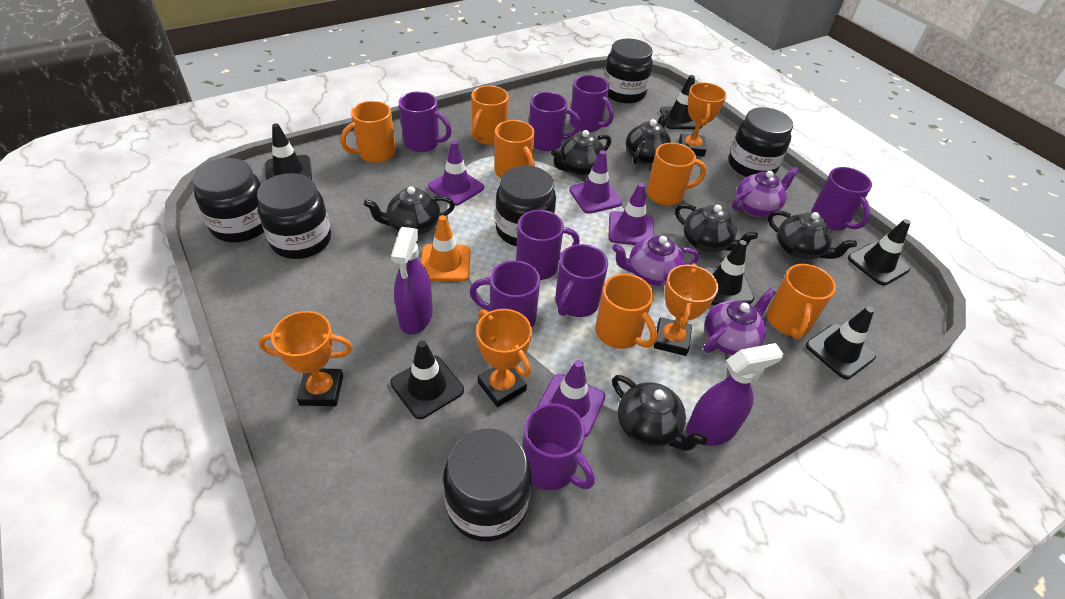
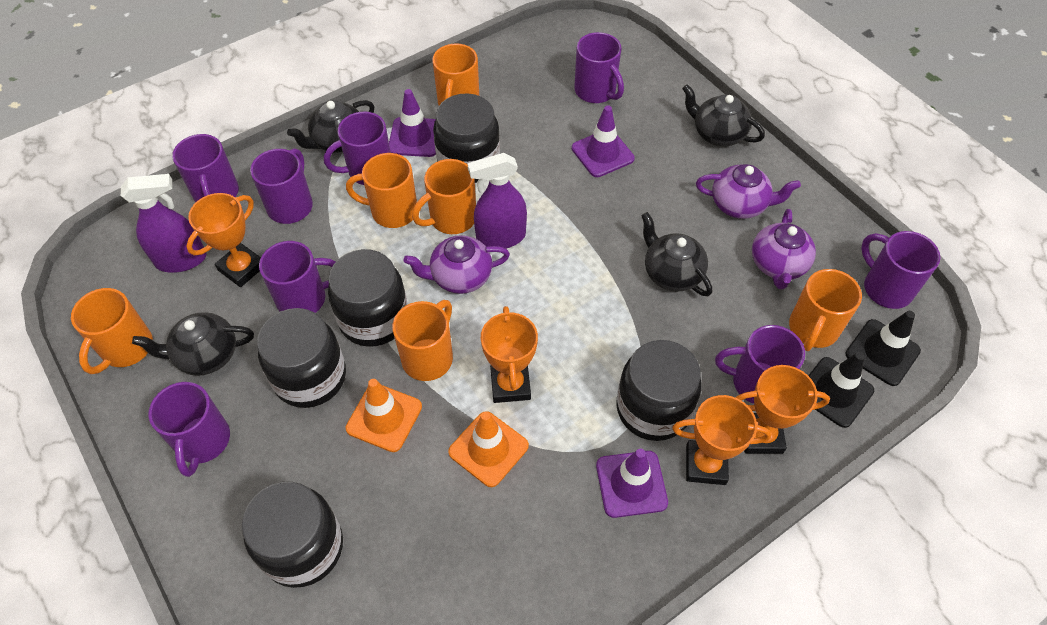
black jar: [192,158,264,242] [257,173,331,259] [443,429,531,542] [495,166,556,246] [604,39,653,103] [729,107,793,177] = 6 -> [242,482,343,588] [257,308,346,408] [328,249,408,347] [433,93,500,183] [616,340,701,441] = 5
black teapot: [364,186,455,235] [551,130,611,176] [612,375,707,451] [626,109,671,164] [675,204,758,253] [768,210,857,260] = 6 -> [132,312,254,376] [287,100,375,153] [641,212,712,296] [682,84,765,147] = 4
black traffic cone: [265,123,312,180] [390,340,464,419] [660,75,703,129] [702,240,754,305] [806,306,876,379] [848,219,911,286] = 6 -> [808,352,874,428] [846,311,921,386] = 2
orange traffic cone: [421,215,470,281] = 1 -> [346,379,422,452] [448,411,529,487] = 2
purple traffic cone: [428,140,484,206] [537,360,605,437] [569,150,622,214] [608,183,654,245] = 4 -> [389,89,436,157] [572,105,635,177] [596,449,668,518] = 3

